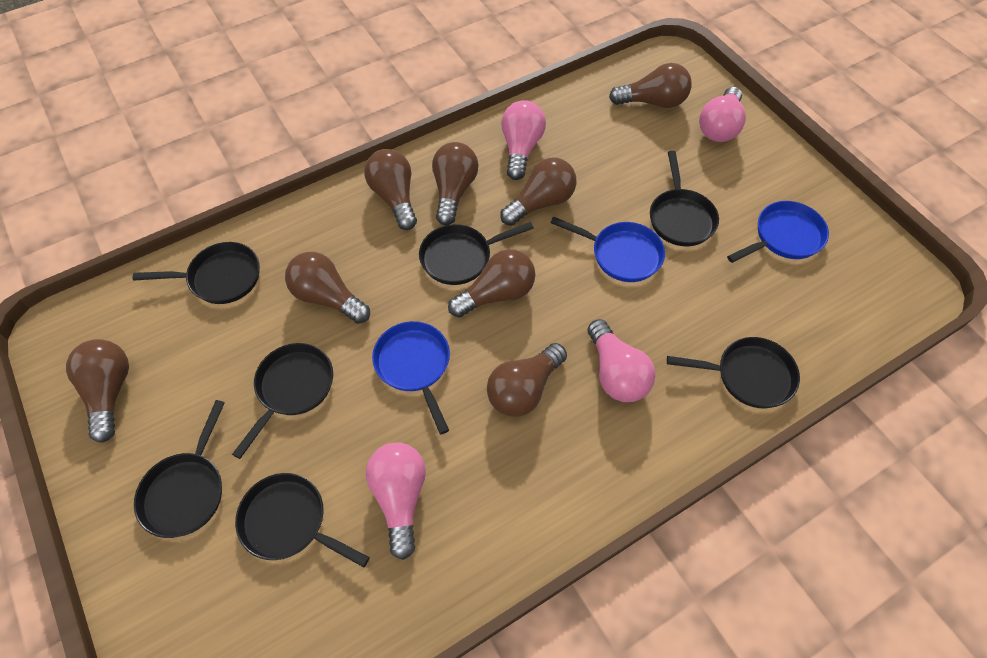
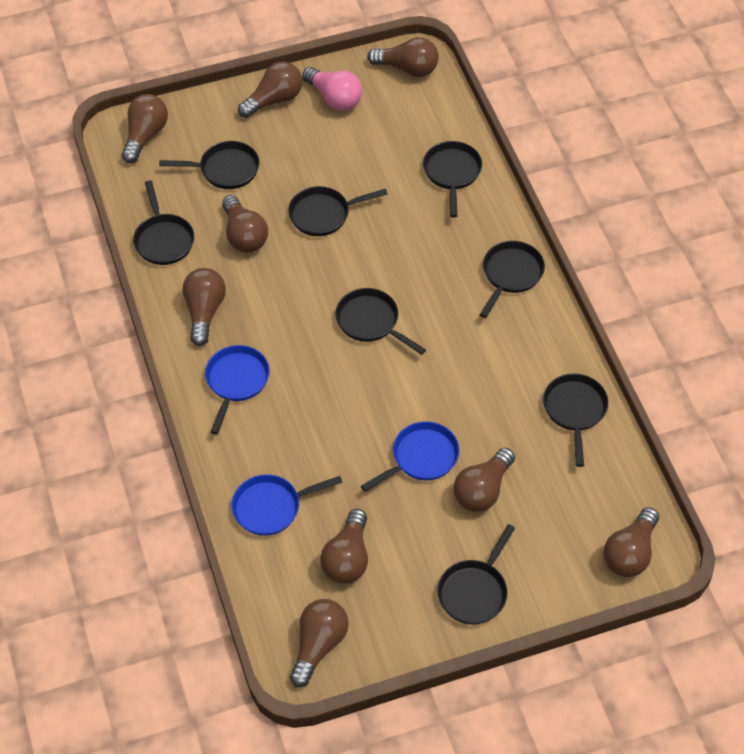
black pan: [133,242,260,304] [134,400,225,538] [232,343,333,459] [235,473,370,567] [419,222,534,285] [650,151,719,246] [667,337,800,408] = 7 -> [133,180,194,265] [159,141,259,189] [288,186,388,236] [335,288,426,355] [423,141,482,218] [437,524,515,625] [480,241,545,318] [543,373,608,467] = 8
brown light bulb: [66,339,129,443] [285,252,370,324] [364,149,417,230] [432,142,478,225] [448,249,535,318] [487,343,567,417] [500,158,576,226] [609,63,692,108] = 8 -> [122,94,168,163] [182,268,226,346] [222,195,268,252] [238,62,302,118] [290,599,349,688] [320,509,368,584] [367,37,439,77] [453,448,515,512] [603,507,659,577] = 9
pink light bulb: [366,442,426,560] [501,100,546,180] [587,319,655,402] [699,87,746,142] = 4 -> [302,67,362,111] = 1

